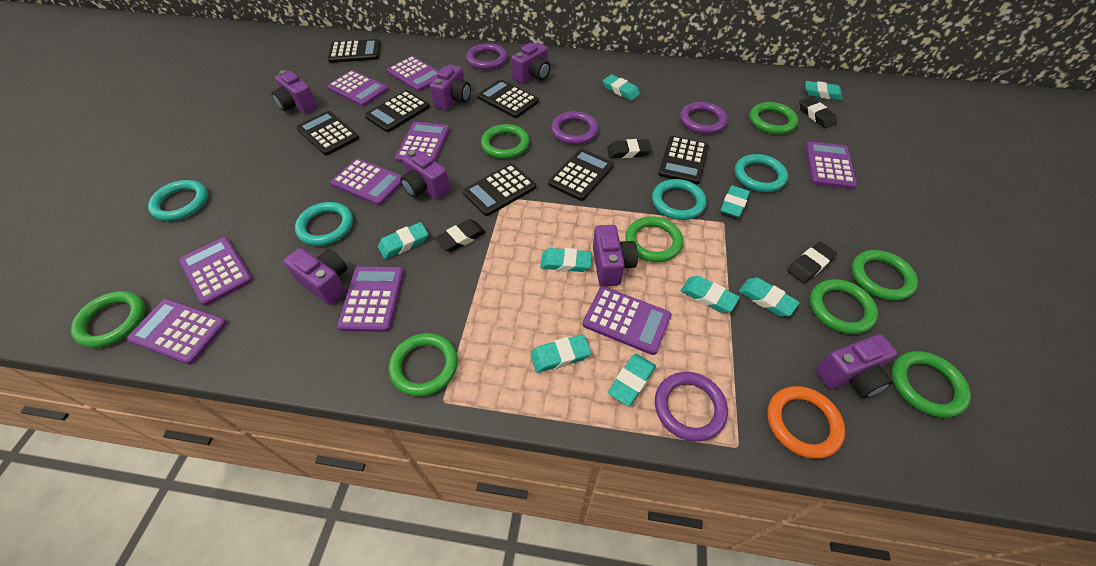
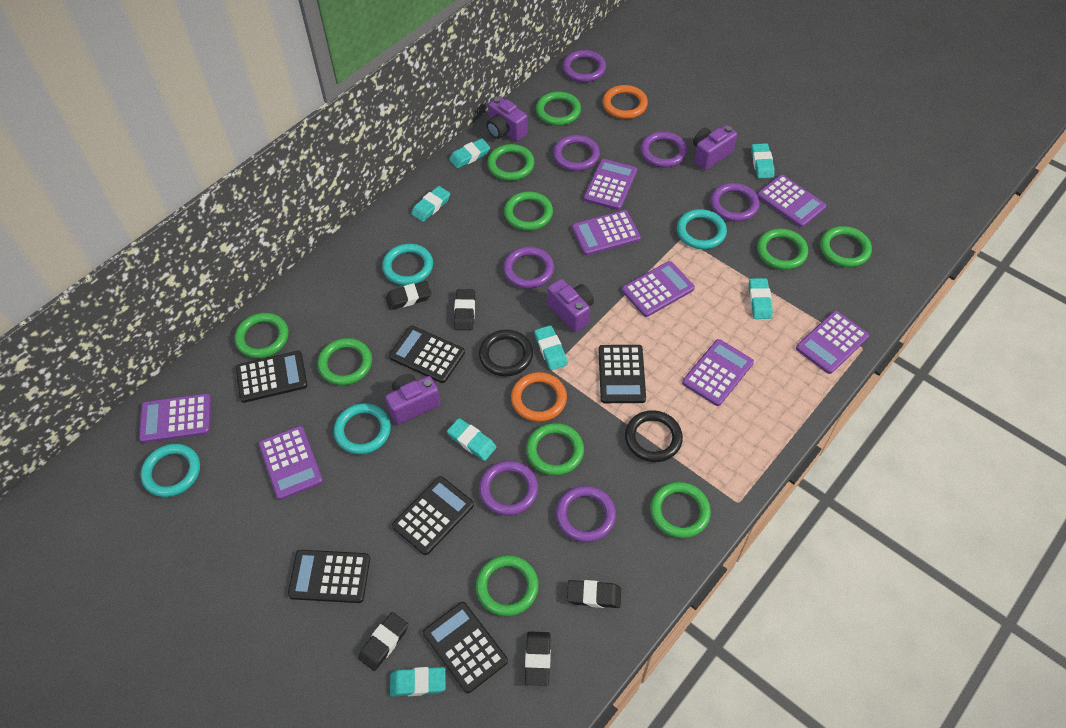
black calculator: [297,111,359,156] [328,39,381,63] [365,90,430,132] [463,164,536,216] [477,79,539,118] [548,149,614,201] [659,136,709,184] = 7 -> [236,351,307,403] [288,550,370,603] [389,326,465,383] [392,476,474,555] [423,602,508,693] [598,345,646,403] = 6
black eraser: [435,219,486,252] [607,139,652,158] [787,242,837,283] [799,97,837,128] = 4 -> [358,612,408,671] [386,281,431,310] [454,289,475,330] [525,632,551,686] [567,580,621,608] = 5
black ring: none = 0 -> [479,330,533,377] [625,410,683,462] = 2
green ring: [71,291,145,348] [389,333,458,396] [481,124,530,159] [625,216,683,262] [749,102,798,134] [810,279,878,334] [851,250,918,301] [892,351,971,418] = 8 -> [235,313,289,358] [317,338,372,385] [476,555,539,616] [487,144,534,181] [504,191,553,231] [526,423,584,476] [536,92,581,126] [650,482,711,538] [757,228,808,270] [820,226,872,267] = 10
orange ring: [767,386,845,459] = 1 -> [511,372,567,422] [603,85,648,119] = 2
purple calculator: [127,299,227,365] [179,237,253,306] [327,70,388,107] [331,158,402,206] [337,266,404,332] [387,56,438,92] [395,122,450,163] [583,286,671,355] [805,141,857,189] = 9 -> [139,393,211,443] [259,426,323,500] [572,210,641,255] [584,159,637,210] [622,261,695,317] [682,339,754,406] [757,175,826,227] [796,311,869,374] = 8
purple camera: [271,70,318,114] [283,248,347,305] [400,149,450,200] [430,64,471,110] [511,42,550,84] [593,225,638,287] [816,334,897,398] = 7 -> [385,374,441,425] [486,96,528,141] [547,279,594,332] [693,125,737,170] = 4
purple ring: [466,43,507,70] [551,111,598,145] [655,372,728,442] [680,102,728,134] = 4 -> [479,461,538,516] [503,247,554,289] [553,135,600,171] [556,486,616,542] [562,50,606,82] [640,131,687,168] [710,183,760,222] = 7
turquoise eraser: [378,222,428,259] [530,334,591,373] [540,248,592,272] [603,74,640,101] [608,354,656,406] [681,276,740,313] [720,185,750,218] [739,278,800,317] [805,81,843,100] = 9 -> [390,667,446,696] [411,186,450,222] [447,418,497,461] [449,138,490,169] [534,325,568,370] [749,278,773,319] [751,143,775,179] = 7

